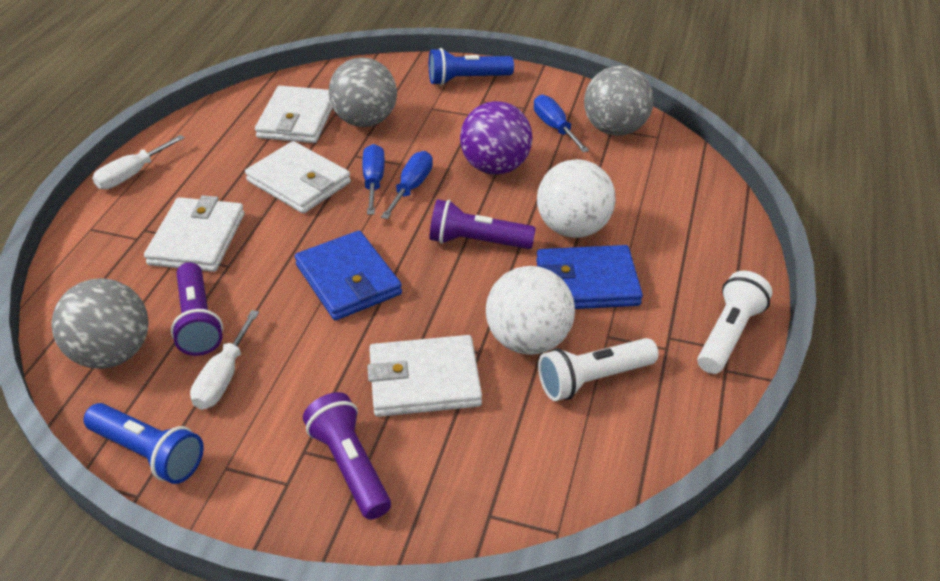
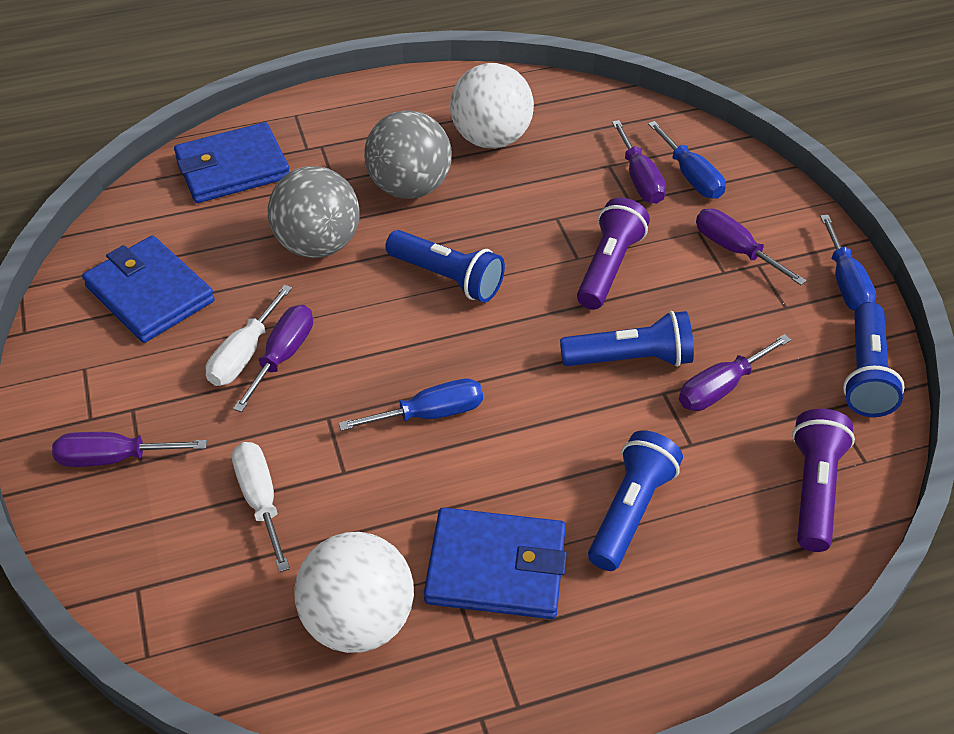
blue flashlight: [83,403,204,484] [429,48,514,85] = 2 -> [386,230,505,302] [560,311,694,367] [588,430,683,571] [843,302,905,417] = 4
blue wallet: [295,231,402,321] [536,245,643,309] = 2 -> [82,236,215,343] [174,122,289,203] [424,507,567,619] = 3
grey ball: [51,278,149,369] [329,58,397,127] [584,65,654,136] = 3 -> [268,166,360,258] [364,110,452,199] = 2
purple ball: [460,101,533,175] = 1 -> none = 0
purple flashlight: [171,262,223,356] [303,392,391,520] [429,199,536,249] = 3 -> [577,198,650,310] [792,409,855,552] = 2
purple screwdriver: none = 0 -> [52,432,207,467] [233,305,313,412] [612,120,666,204] [679,334,791,411] [696,209,807,285] = 5
white flashlight: [538,338,659,401] [698,271,772,374] = 2 -> none = 0
white wallet: [144,195,245,272] [245,141,351,214] [255,86,333,143] [367,335,482,417] = 4 -> none = 0

